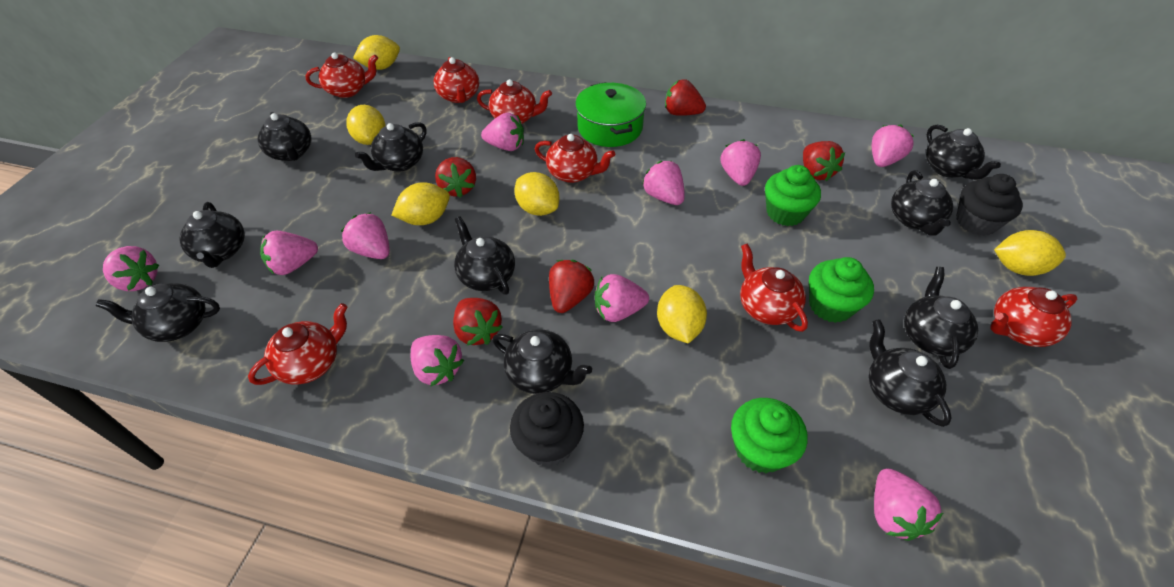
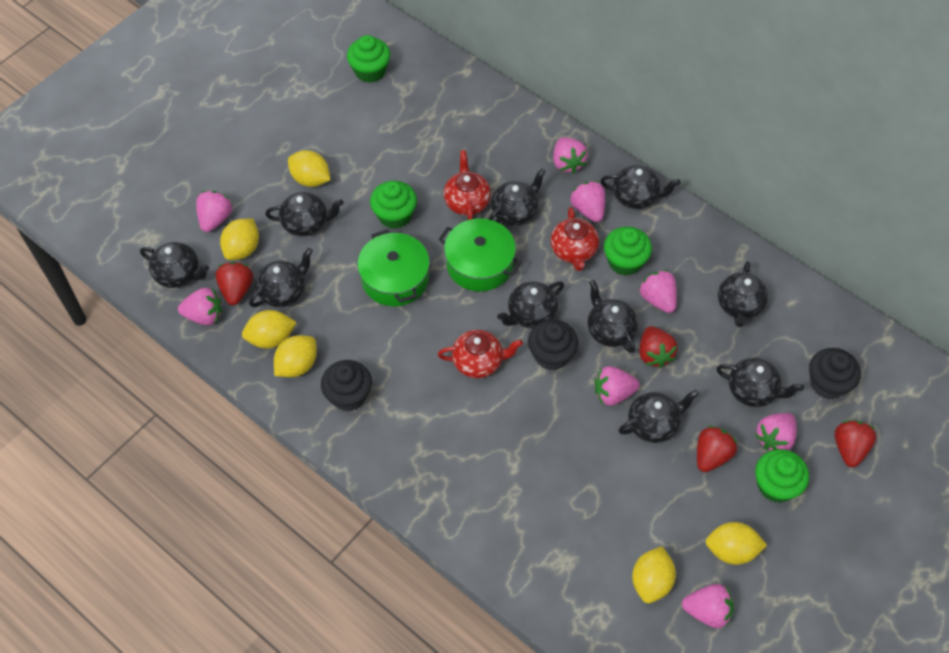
black cupcake: [510,392,584,467] [956,174,1023,236] = 2 -> [321,360,372,412] [528,319,578,370] [809,348,861,399] = 3
green cupcake: [731,398,807,473] [765,165,821,226] [809,257,874,323] = 3 -> [347,35,390,83] [370,181,417,229] [604,227,652,276] [755,449,809,503] = 4
green pot: [575,82,646,147] = 1 -> [357,229,430,307] [438,218,522,291] = 2
pink strawberry: [103,246,159,291] [260,231,318,275] [341,212,390,259] [411,335,464,386] [481,113,524,151] [595,274,649,322] [642,161,685,205] [721,139,761,186] [872,125,914,167] [874,468,943,541] = 10 -> [178,288,222,325] [196,191,233,232] [553,137,588,173] [570,181,605,222] [595,366,640,406] [639,270,677,313] [682,584,734,628] [755,413,797,451] = 8
red strawberry: [435,157,476,198] [453,298,503,345] [549,260,594,313] [665,79,706,116] [803,141,845,181] = 5 -> [215,262,253,305] [639,326,678,368] [697,426,737,472] [834,420,877,467] = 4
red teapot: [248,303,348,385] [306,53,378,98] [434,57,479,103] [477,79,552,124] [535,134,615,183] [740,243,808,332] [991,287,1077,347] = 7 -> [438,330,523,378] [444,150,491,220] [551,207,599,271] = 3

